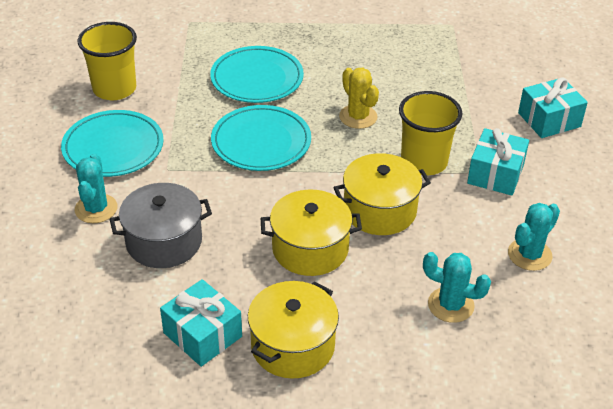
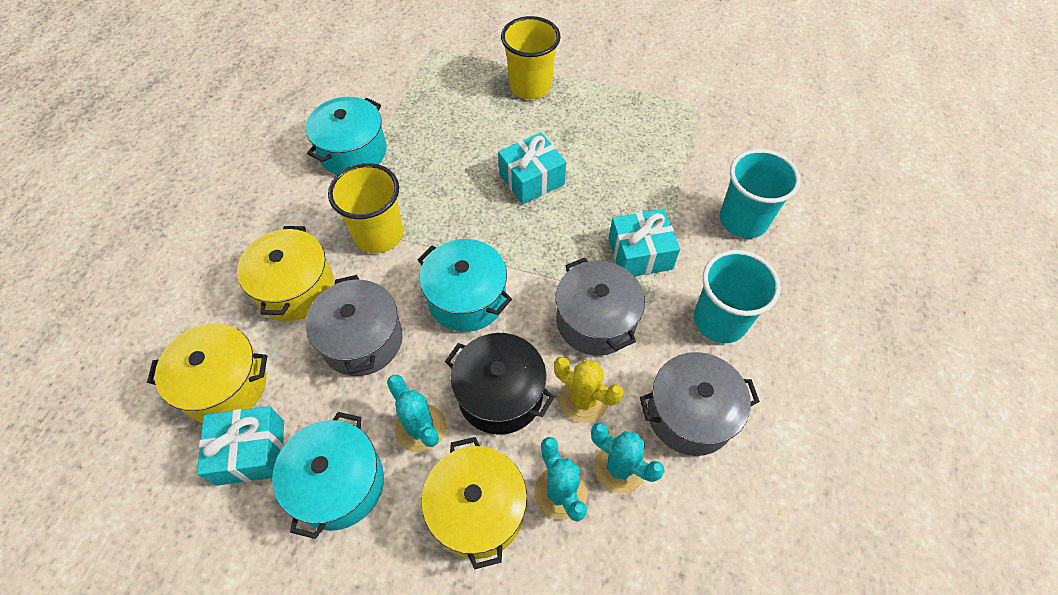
black pot: none = 0 -> [445,333,555,435] = 1
grey pot: [110,183,212,268] = 1 -> [306,275,403,376] [556,258,645,356] [640,352,760,456] = 3
turquoise cup: none = 0 -> [694,250,781,343] [720,149,801,238] = 2
turquoise plate: [61,110,164,177] [210,46,304,103] [211,105,311,171] = 3 -> none = 0
turquoise pot: none = 0 -> [272,412,384,539] [305,97,386,175] [418,239,512,332] = 3

